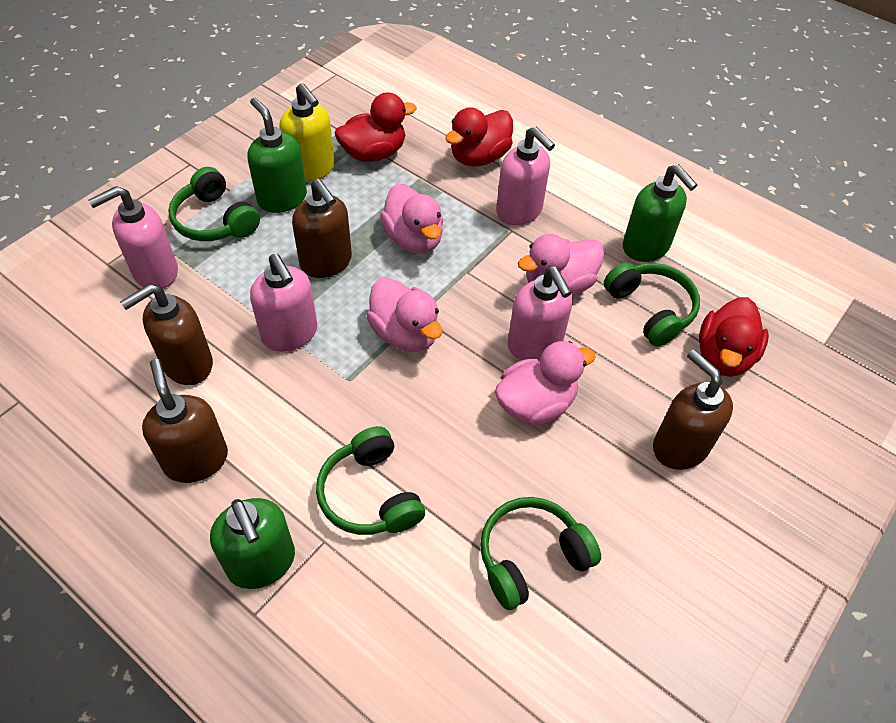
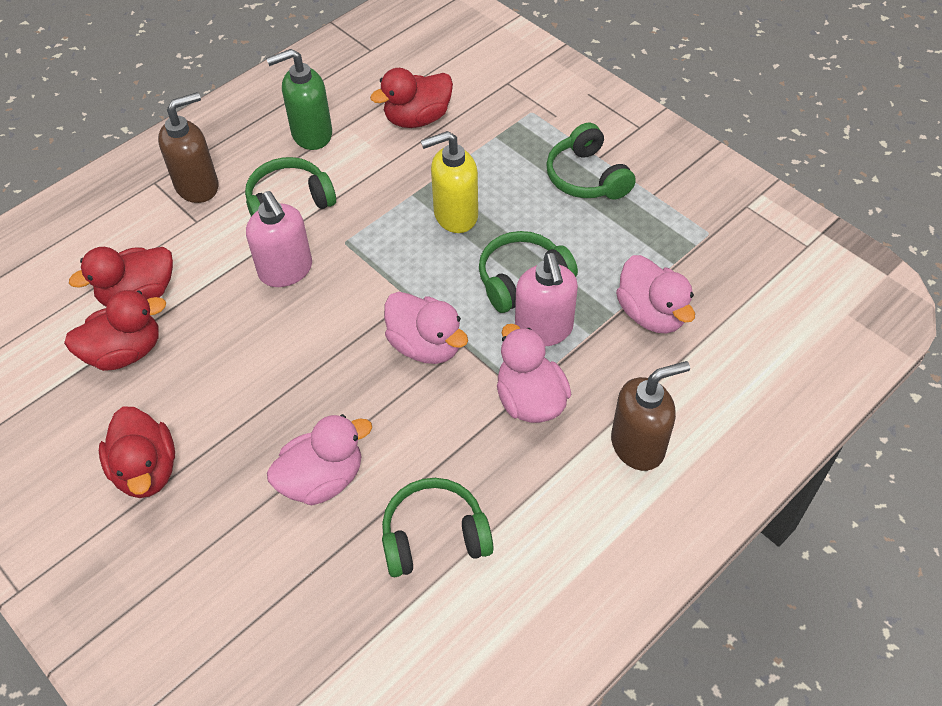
brown soap dispenser: [120,284,213,385] [142,359,228,483] [292,179,352,278] [653,350,733,470] = 4 -> [158,92,219,203] [611,361,690,471] = 2
green soap dispenser: [210,498,295,589] [248,98,307,213] [623,164,697,262] = 3 -> [266,49,332,150] = 1
pink soap dispenser: [88,186,178,289] [250,254,317,352] [496,126,555,225] [508,267,573,361] = 4 -> [246,191,312,287] [515,253,578,347] = 2
red duck: [335,92,417,162] [445,107,513,166] [699,297,769,377] = 3 -> [64,290,166,371] [69,247,173,307] [99,407,175,498] [370,68,453,128] = 4

